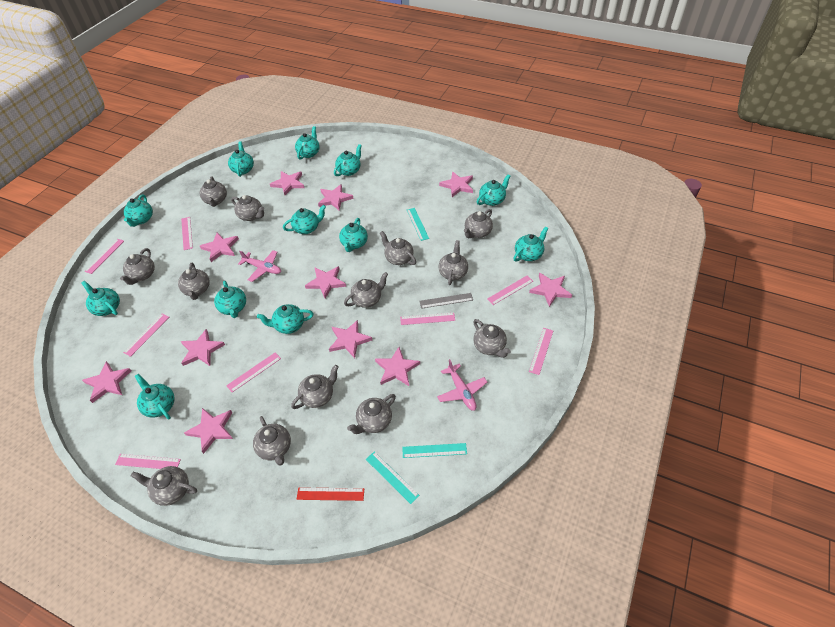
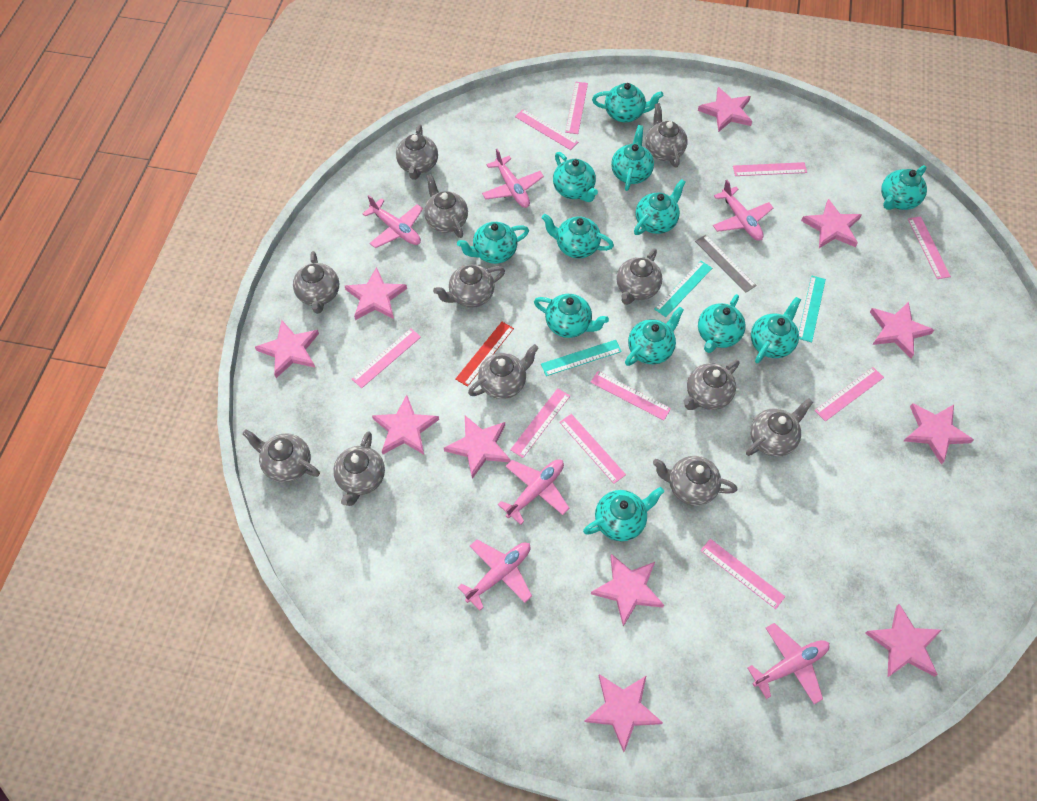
grey teapot: [120,248,155,285] [131,466,197,506] [178,263,210,300] [200,176,227,207] [231,195,264,221] [253,416,291,466] [291,365,339,409] [344,272,388,308] [347,394,396,434] [380,231,416,265] [438,240,468,285] [464,209,493,238] [473,319,511,358] = 13 -> [242,429,320,483] [293,251,339,314] [333,431,385,506] [396,125,438,180] [424,174,468,238] [433,264,505,308] [468,344,539,399] [616,249,662,305] [645,103,688,167] [653,456,737,506] [683,360,739,410] [746,398,813,457] = 12
pink plane: [238,250,281,282] [437,359,487,411] = 2 -> [362,195,423,248] [458,540,532,611] [482,149,544,208] [498,459,569,525] [713,180,773,241] [748,623,830,704] = 6
pink ruler: [84,239,124,274] [115,454,181,469] [123,314,169,357] [181,217,193,250] [226,352,281,392] [400,313,455,325] [487,276,533,305] [529,328,553,375] = 8 -> [352,329,421,388] [510,388,570,458] [515,109,578,150] [559,414,626,484] [565,82,588,134] [590,371,671,420] [700,539,785,609] [733,162,807,176] [814,367,884,421] [908,216,951,279] = 10

